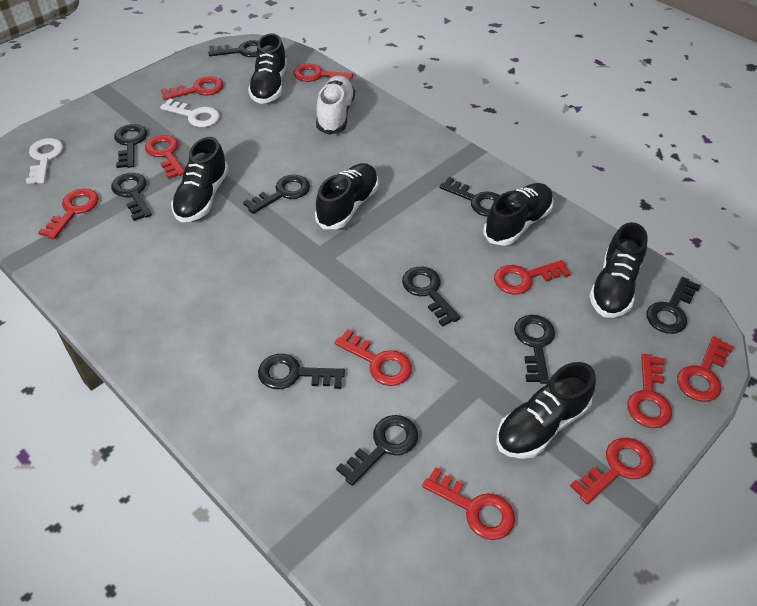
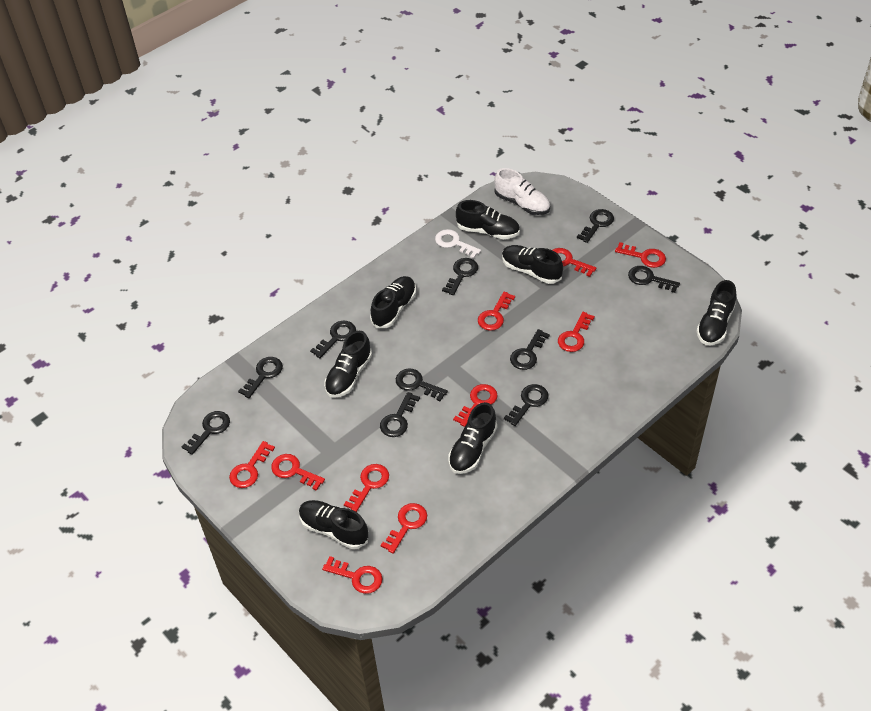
black shoe: [171,137,229,222] [248,33,287,104] [315,163,379,229] [483,183,554,246] [496,362,596,459] [589,222,648,318] = 6 -> [299,500,369,549] [324,331,372,398] [370,276,416,328] [448,402,497,474] [456,200,520,239] [502,245,563,284] [696,280,737,345] = 7
white key: [26,138,63,184] [160,99,220,127] = 2 -> [435,229,481,259] = 1

